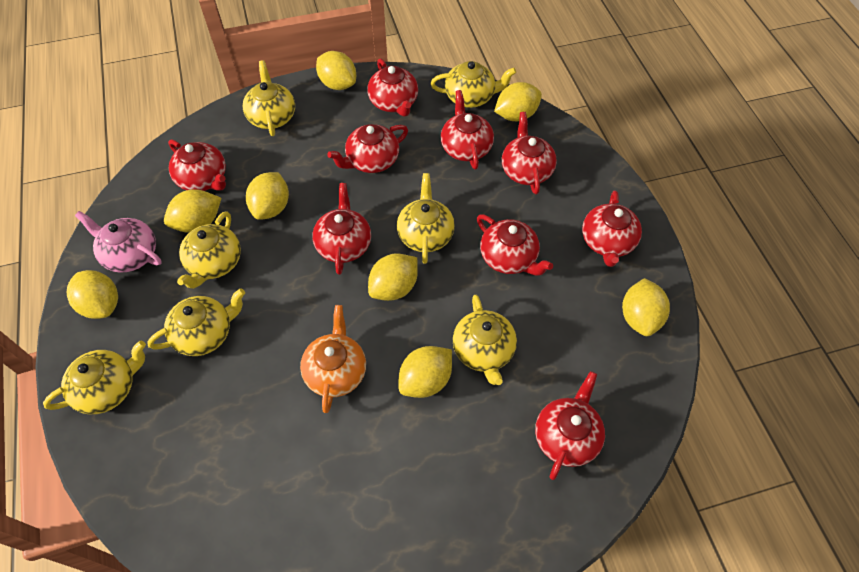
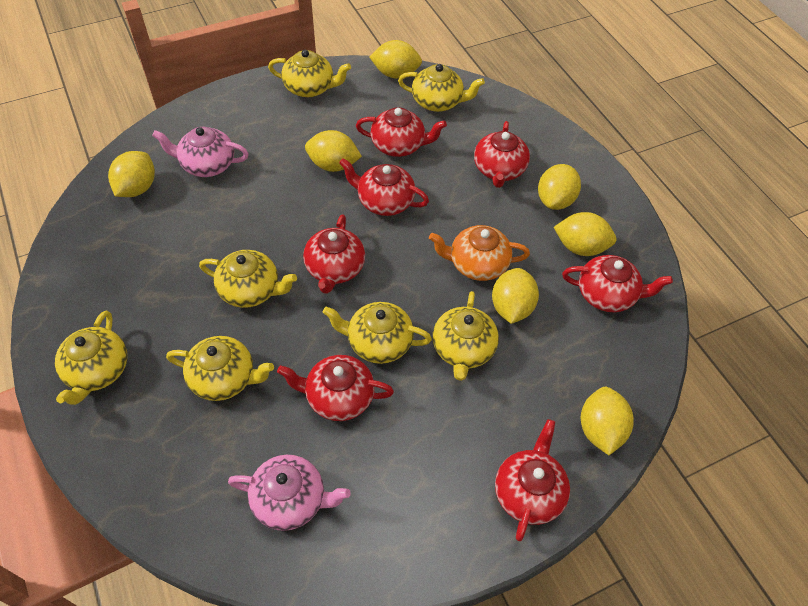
pink teapot: [75,211,162,273] = 1 -> [152,127,249,177] [228,455,351,531] = 2
red teapot: [168,139,226,191] [312,183,371,275] [327,124,408,173] [367,58,418,117] [440,90,494,170] [477,214,553,276] [502,112,557,194] [535,371,605,480] [582,190,642,267] = 9 -> [277,355,394,421] [303,214,365,294] [339,158,429,216] [356,107,447,157] [474,121,530,188] [495,419,570,541] [562,255,673,312] = 7
yellow lemon: [67,270,118,319] [164,189,221,233] [246,172,289,220] [316,51,356,90] [368,253,418,301] [398,346,452,398] [494,82,542,121] [622,278,670,336] = 8 -> [108,151,155,197] [305,130,362,172] [369,40,422,79] [492,268,539,324] [538,164,581,210] [554,212,617,256] [581,387,634,455] = 7

